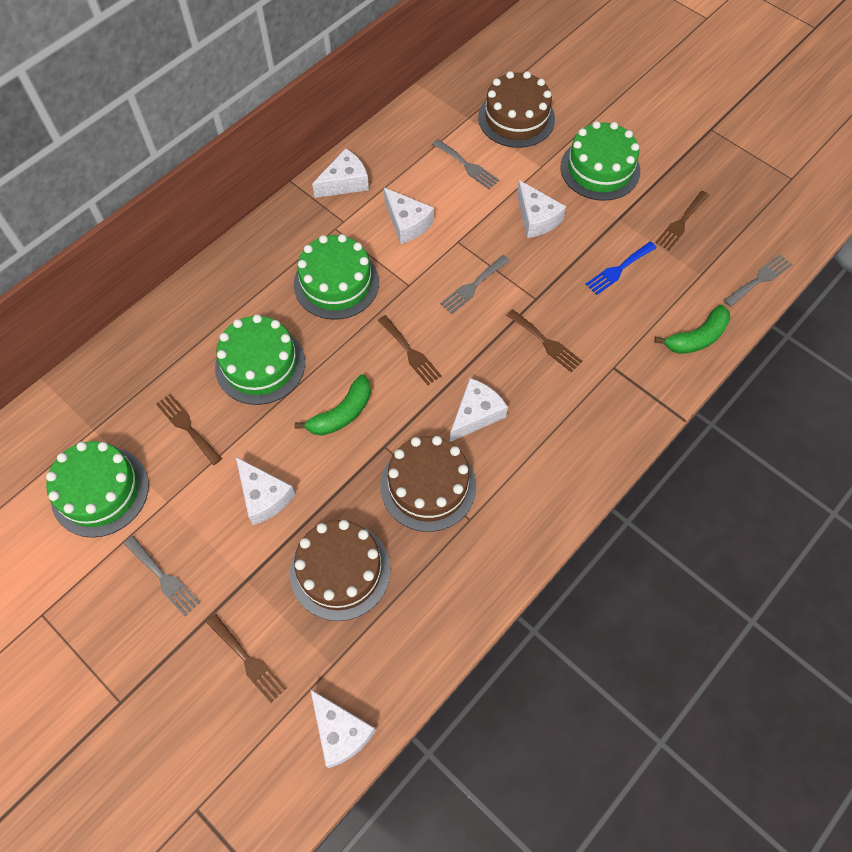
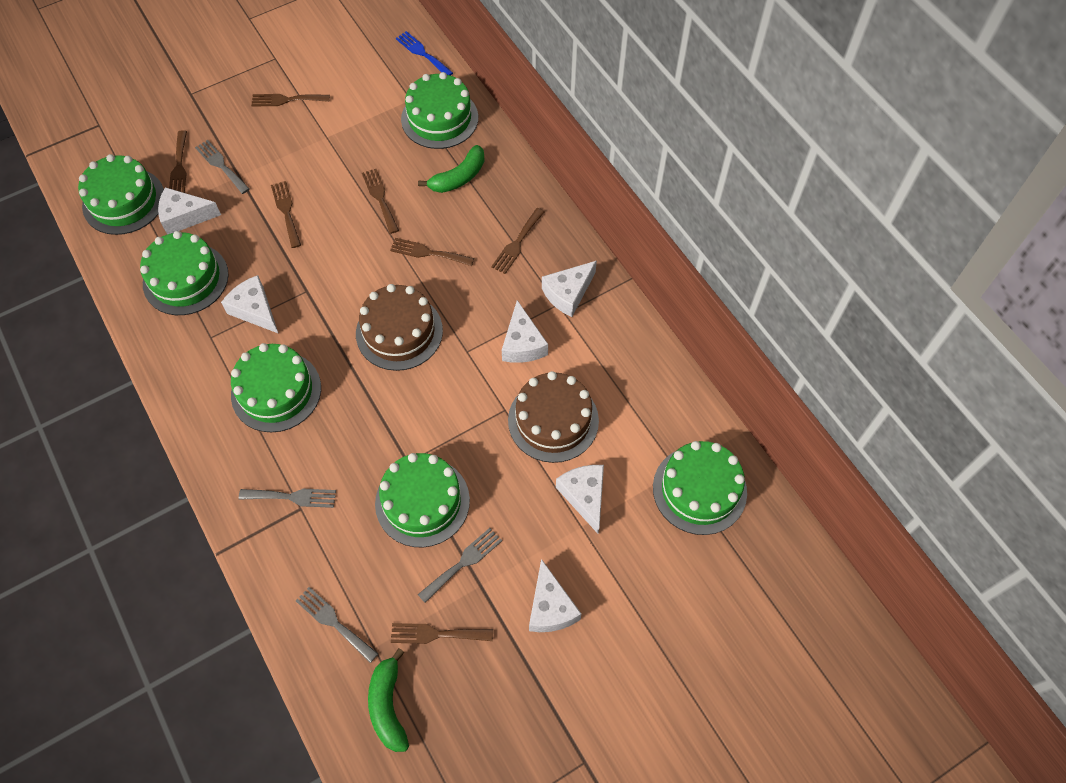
brown cake: [290,520,391,621] [380,436,476,532] [478,71,555,148] = 3 -> [356,284,443,371] [508,371,599,463] = 2
brown fork: [156,394,222,465] [206,614,286,703] [377,315,442,385] [506,309,583,372] [655,191,709,250] = 5 -> [169,130,187,193] [251,94,330,107] [271,181,301,248] [362,169,399,234] [390,238,474,266] [391,623,493,644] [491,208,545,274] = 7
green cake: [46,441,149,538] [215,314,305,405] [294,234,379,319] [560,121,640,201] = 4 -> [78,154,164,235] [140,231,229,315] [231,343,321,432] [375,453,470,547] [401,72,478,149] [653,441,747,535] = 6

